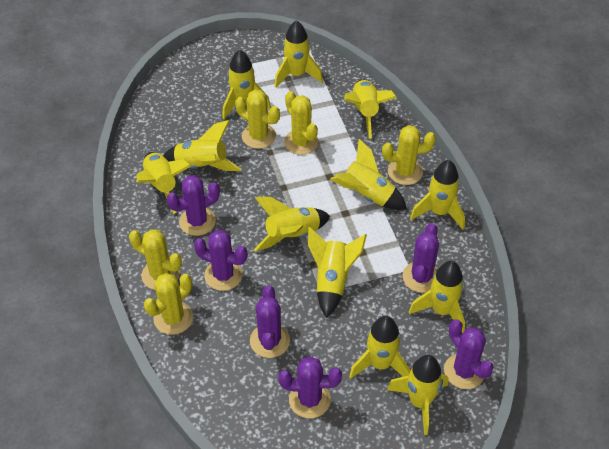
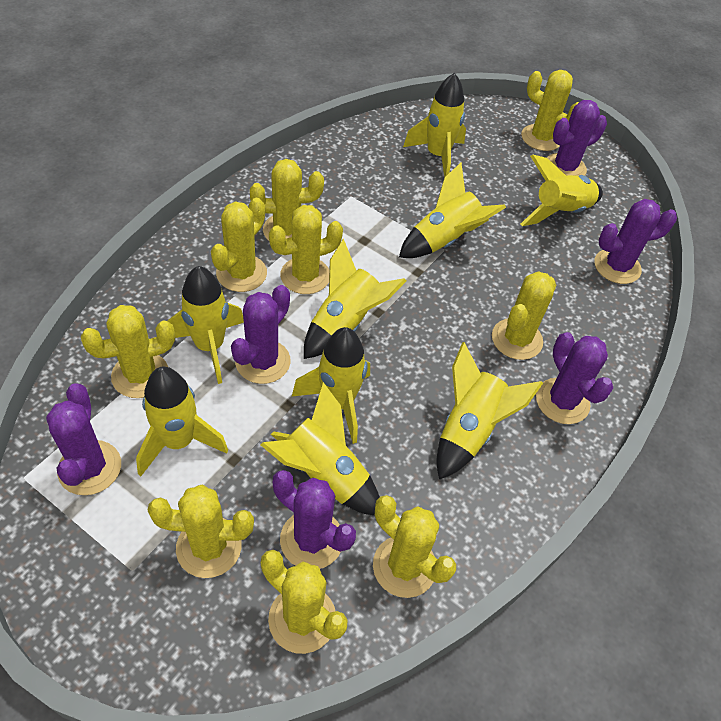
yellow cactus: [129,229,182,290] [144,273,193,335] [235,89,280,149] [284,91,319,155] [382,125,436,185] = 5 -> [81,305,175,398] [148,485,254,578] [211,198,267,292] [250,159,324,241] [261,550,348,654] [269,205,343,294] [373,495,456,598] [492,271,556,360] [521,70,579,151] = 9
yellow rocket: [136,152,191,214] [163,120,241,171] [222,50,271,119] [254,197,330,251] [274,20,323,88] [308,227,367,318] [330,139,407,210] [344,80,397,139] [349,316,411,379] [387,355,449,435] [409,261,465,333] [410,160,465,230] = 12 -> [136,367,228,476] [167,266,244,384] [261,382,380,515] [292,327,370,444] [304,239,406,359] [399,163,506,258] [403,73,466,178] [436,342,543,479] [521,155,603,226] = 9

